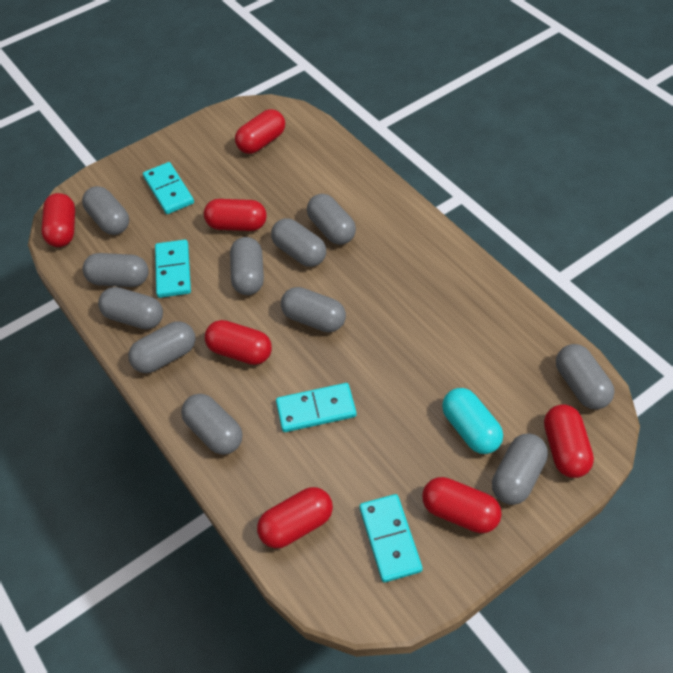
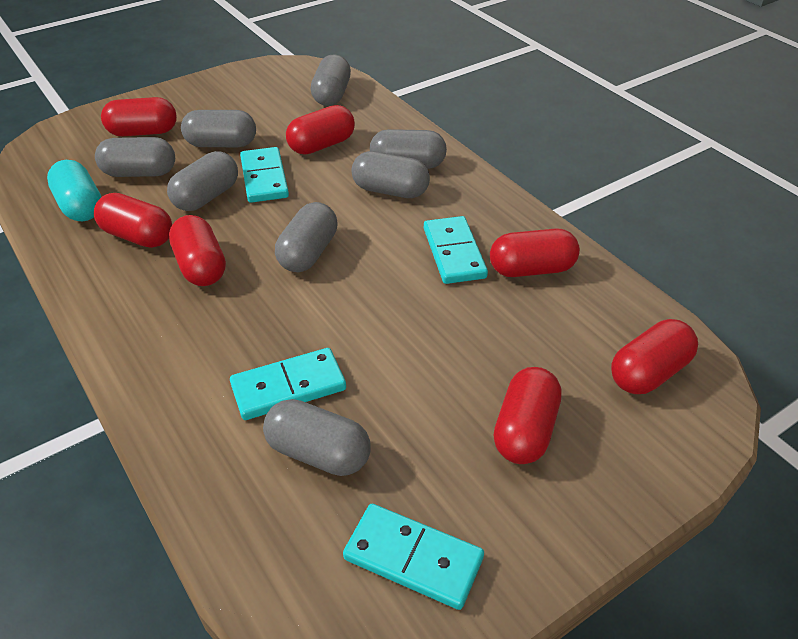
grey capsule: [82,186,129,235] [83,253,149,287] [98,287,163,329] [128,321,195,373] [181,394,242,455] [230,237,264,295] [271,218,326,267] [281,287,346,332] [307,194,356,245] [492,434,548,505] [556,344,614,410] = 11 -> [95,137,175,177] [167,151,238,211] [181,110,256,147] [263,399,370,476] [275,202,338,272] [311,54,351,106] [352,151,430,198] [370,129,447,169] = 8

